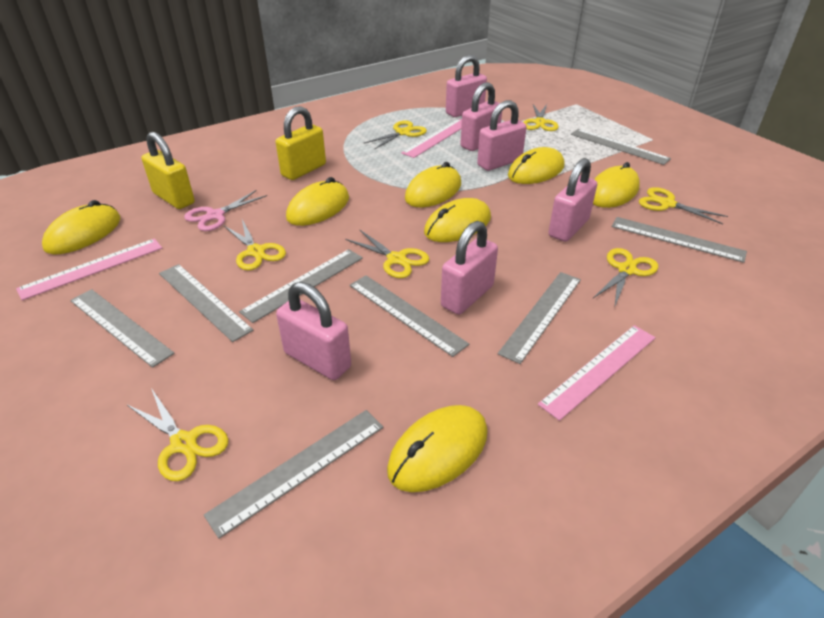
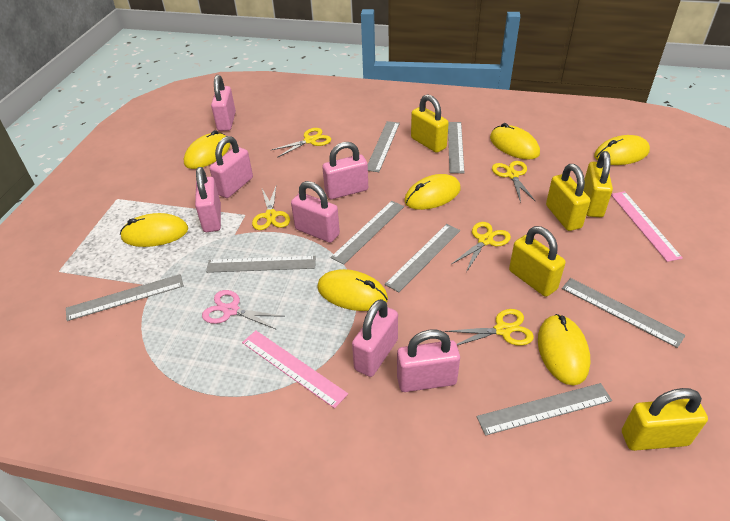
pink padlock: [276,282,351,380] [441,221,498,315] [446,55,487,117] [460,82,502,151] [477,100,527,171] [548,158,597,242] = 6 -> [195,167,221,232] [209,136,253,198] [211,75,236,131] [291,181,340,243] [322,142,368,199] [352,299,398,377] [397,330,460,392] = 7
pink ruler: [16,238,162,300] [401,119,462,158] [538,325,655,421] = 3 -> [242,331,348,409] [611,191,683,262] = 2
yellow padlock: [141,132,195,209] [276,106,326,180] = 2 -> [411,94,449,153] [509,226,566,297] [546,164,590,231] [583,151,613,217] [622,388,708,451] = 5
yellow scissors: [126,388,228,481] [224,220,286,270] [345,229,429,278] [364,121,427,150] [523,104,558,131] [593,248,658,308] [639,187,728,224] = 7 -> [252,186,290,230] [272,128,331,158] [445,309,534,346] [452,222,511,272] [492,161,536,203] = 5

